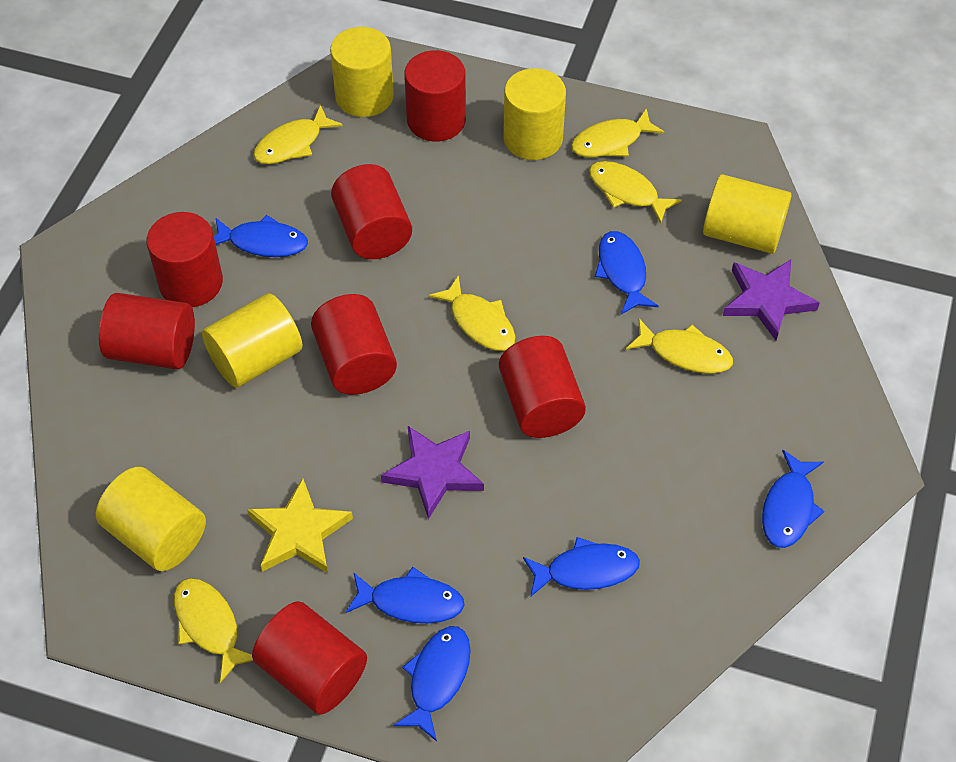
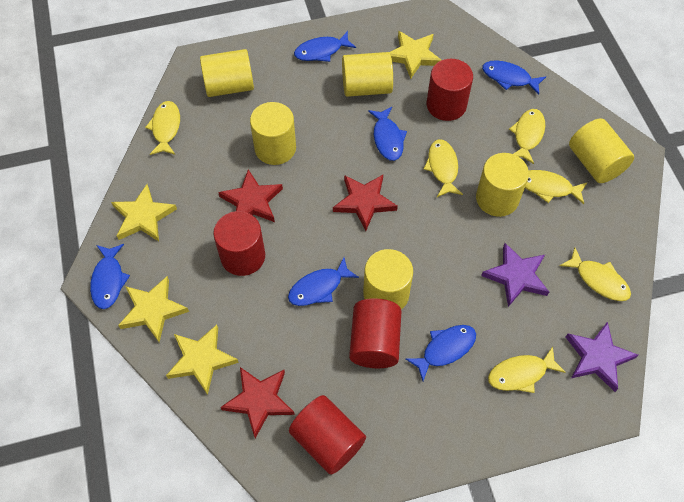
red cylinder: [99,293,195,369] [146,212,223,307] [252,601,367,715] [311,294,397,395] [331,164,412,259] [404,50,466,142] [499,336,586,438] = 7 -> [213,211,265,276] [289,395,366,475] [349,298,401,368] [426,59,473,121] = 4
red star: none = 0 -> [218,170,283,222] [221,367,295,438] [333,175,398,231] = 3
yellow cylinder: [96,467,206,571] [202,293,303,388] [330,27,394,117] [503,68,566,160] [703,174,791,254] = 5 -> [200,49,254,97] [250,102,296,165] [342,52,393,97] [363,249,413,309] [476,153,529,217] [569,118,634,183] = 6
yellow star: [247,478,353,573] = 1 -> [111,184,177,241] [118,276,189,342] [166,325,239,395] [389,31,441,79] = 4

